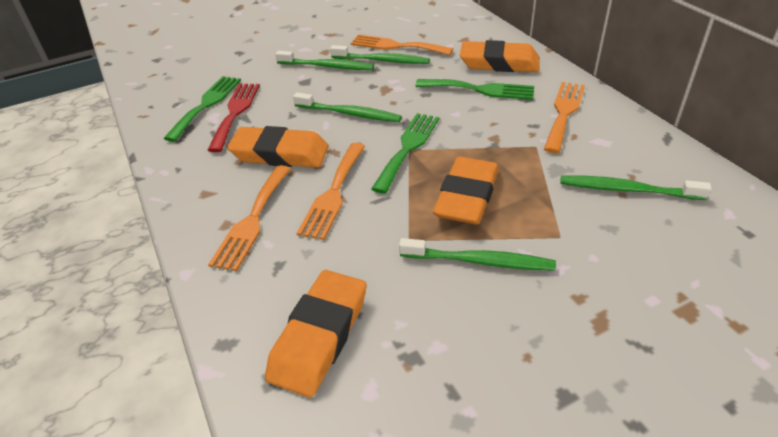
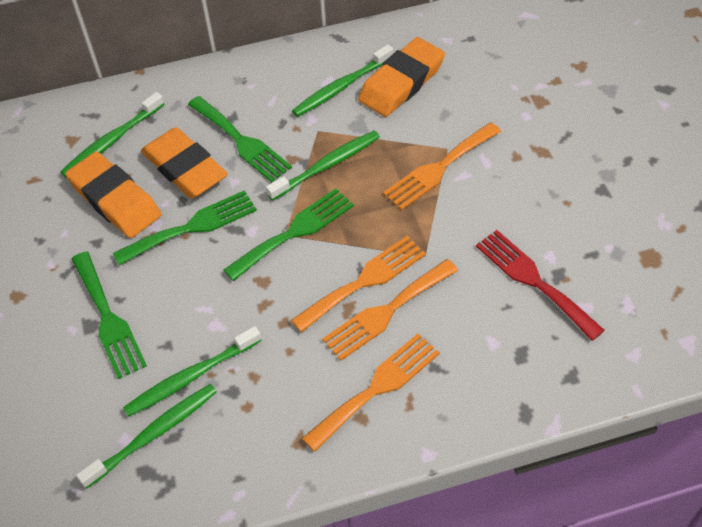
green fork: [163,76,241,142] [371,113,439,194] [416,79,534,100] = 3 -> [72,251,147,379] [113,190,257,265] [188,96,292,182] [224,188,354,281] = 4
orange eraser: [227,126,329,168] [265,270,366,398] [433,157,499,224] [460,40,540,72] = 4 -> [66,152,161,238] [141,127,228,198] [358,37,445,117] = 3

